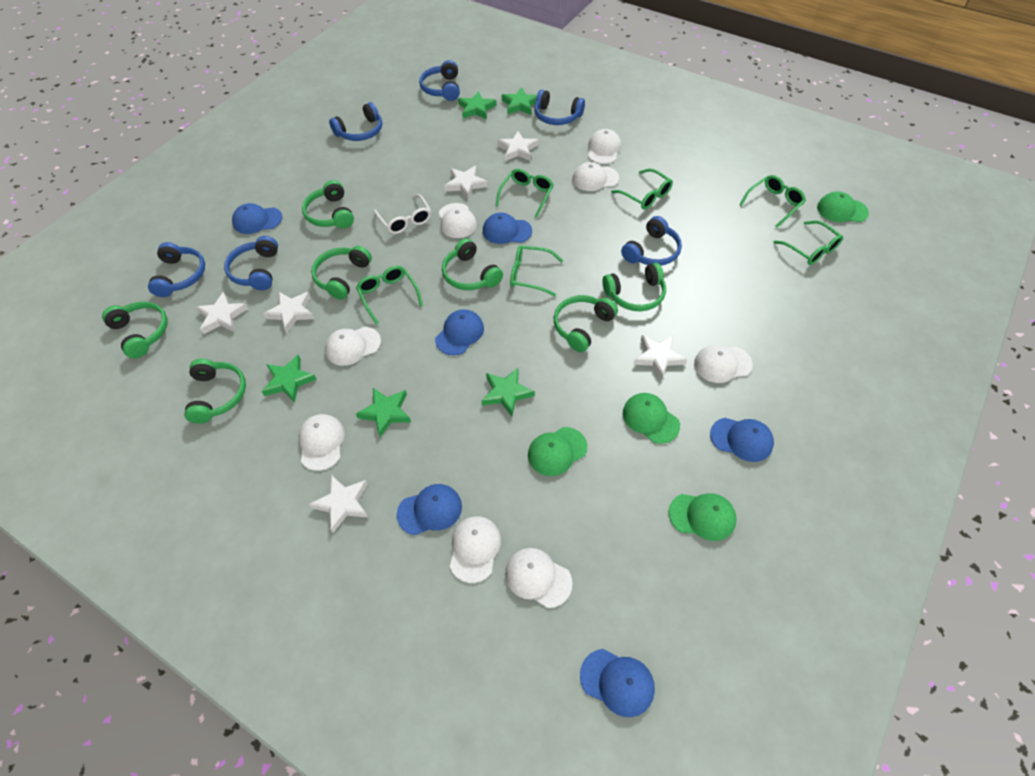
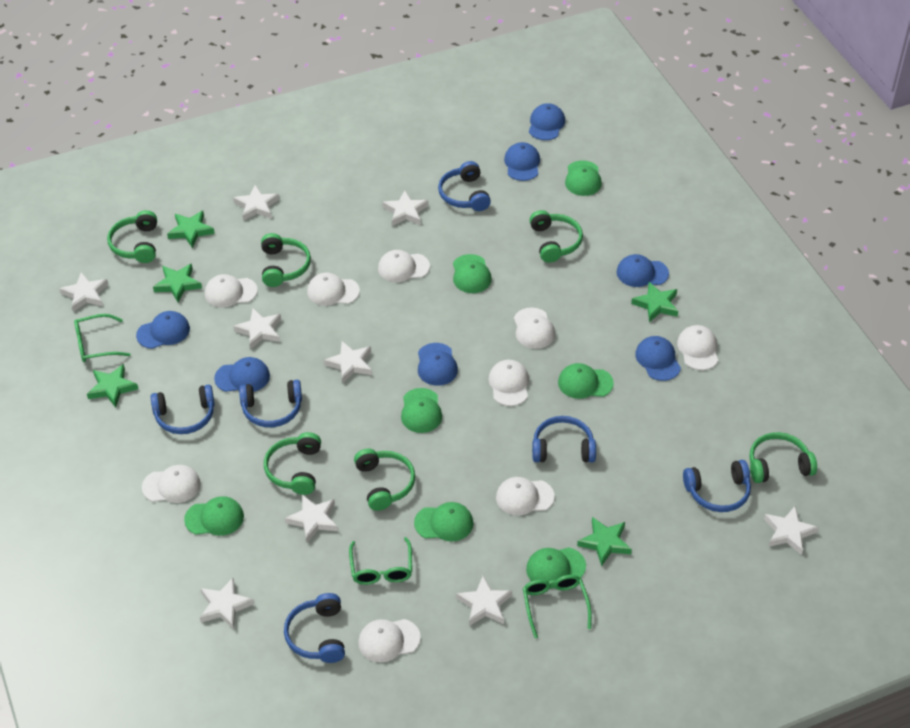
blue cap: [232,203,282,234] [397,484,462,535] [435,309,484,355] [483,213,532,244] [580,649,655,717] [710,418,774,462] = 6 -> [136,311,190,349] [214,357,270,392] [418,343,458,386] [504,142,540,181] [529,103,565,140] [616,254,669,287] [635,336,681,381] = 7
green cap: [528,427,587,476] [623,393,680,444] [669,493,737,541] [817,191,869,222] = 4 -> [184,496,244,536] [401,388,442,433] [414,502,473,542] [453,254,492,293] [526,547,586,589] [558,363,614,399] [565,160,602,196] = 7
green glasses: [356,266,423,325] [495,169,554,218] [510,245,563,296] [611,169,673,209] [740,175,806,228] [773,220,843,265] = 6 -> [74,314,131,362] [349,537,412,585] [523,575,592,638] = 3
green headphones: [102,302,168,358] [185,359,246,424] [302,180,354,229] [311,246,372,300] [442,238,503,290] [554,295,618,352] [602,263,666,311] = 7 -> [107,210,157,263] [261,233,311,287] [264,432,321,495] [354,449,415,511] [529,210,583,263] [749,432,817,483] = 6
white cap: [298,414,345,471] [325,327,381,366] [439,203,477,238] [450,516,501,583] [505,548,573,608] [572,162,619,191] [588,129,621,164] [694,345,753,383] = 8 -> [142,465,201,503] [205,274,258,307] [307,273,360,306] [358,619,421,662] [378,250,430,282] [489,360,529,406] [496,477,555,516] [514,307,555,349] [677,325,718,370] = 9
white glasses: [374,194,431,234] = 1 -> none = 0
white star: [196,292,248,334] [263,292,315,333] [309,475,368,532] [445,166,488,199] [498,131,538,161] [633,335,687,380] = 6 -> [59,272,108,312] [200,578,254,629] [233,185,279,221] [233,308,281,349] [285,495,338,543] [324,341,372,383] [382,190,428,226] [457,576,512,626] [764,506,819,555] = 9

